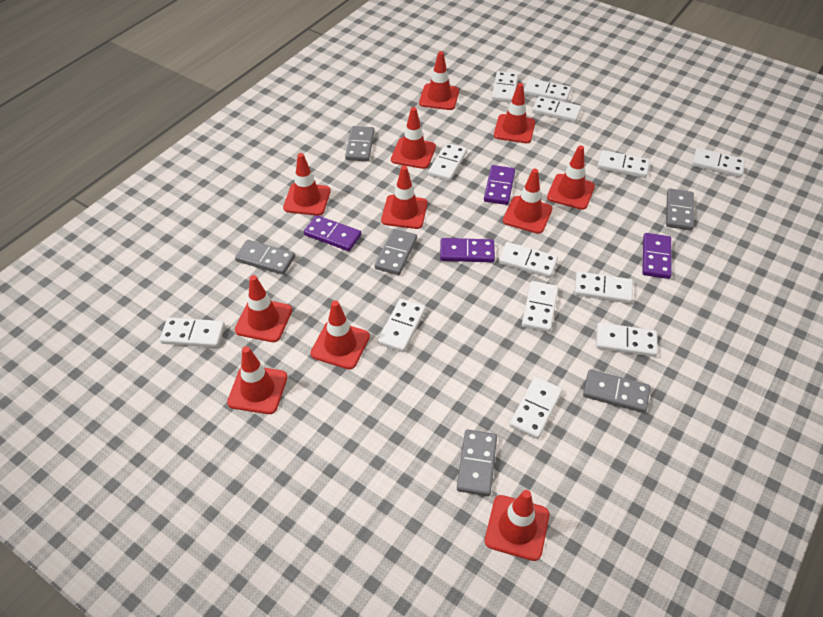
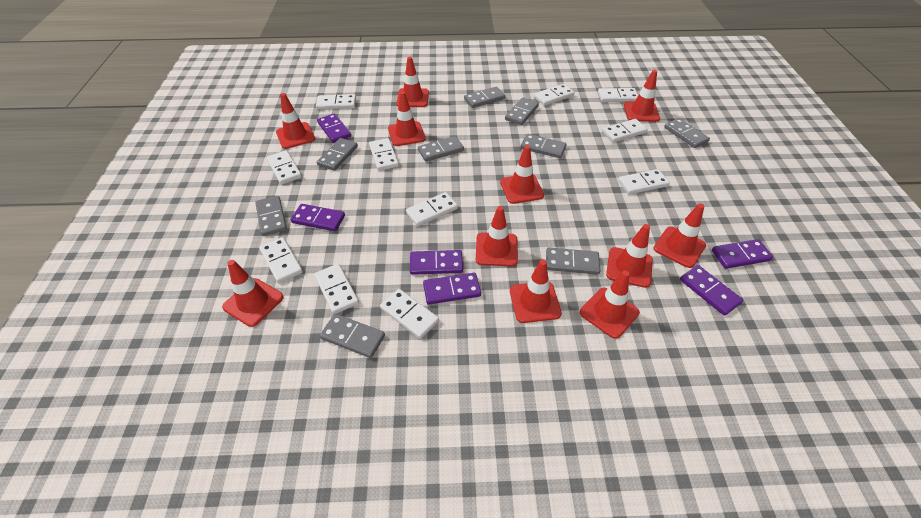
grey domino: [235,240,295,275] [345,126,375,161] [374,229,417,275] [457,430,497,496] [583,370,650,413] [666,188,694,231] = 6 -> [255,196,287,236] [317,138,358,171] [320,314,385,358] [418,136,464,162] [464,87,505,108] [505,98,539,125] [520,134,567,158] [546,248,600,275] [664,118,710,148] = 9
purple domino: [304,215,361,251] [440,238,495,262] [484,165,515,205] [642,233,672,279] = 4 -> [291,204,345,231] [317,113,351,143] [410,250,463,275] [423,273,481,305] [680,265,743,316] [712,239,773,269] = 6
white domino: [160,317,225,348] [377,299,426,352] [428,143,467,181] [492,71,518,103] [498,242,558,278] [509,377,563,439] [522,281,558,332] [524,78,571,102] [532,96,582,123] [575,271,633,303] [596,323,658,357] [597,150,650,178] [692,148,746,178] = 13 -> [259,237,303,283] [266,150,302,185] [314,264,359,314] [316,94,356,110] [369,138,399,171] [380,289,439,339] [406,192,458,226] [534,84,575,106] [598,88,638,102] [602,119,647,142] [618,169,670,194] = 11

